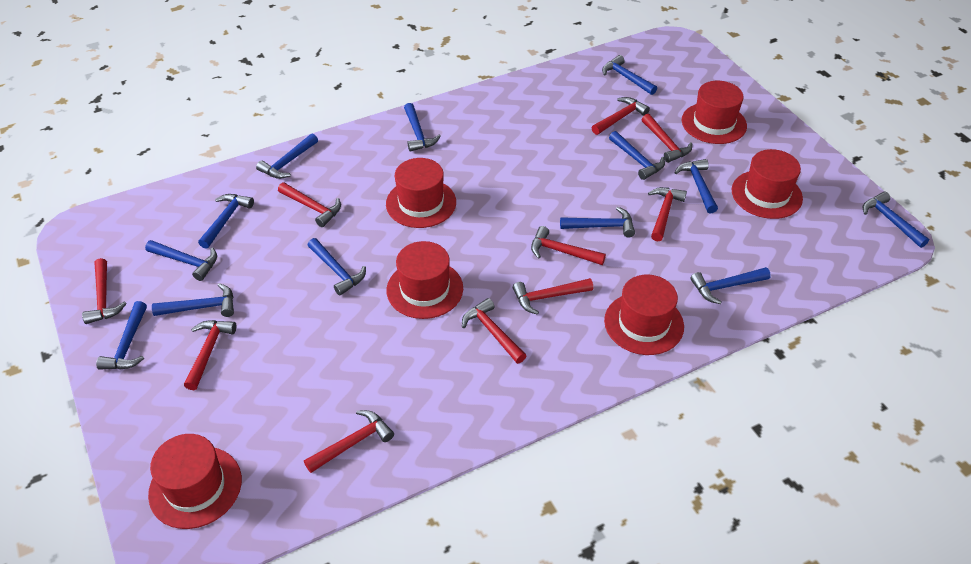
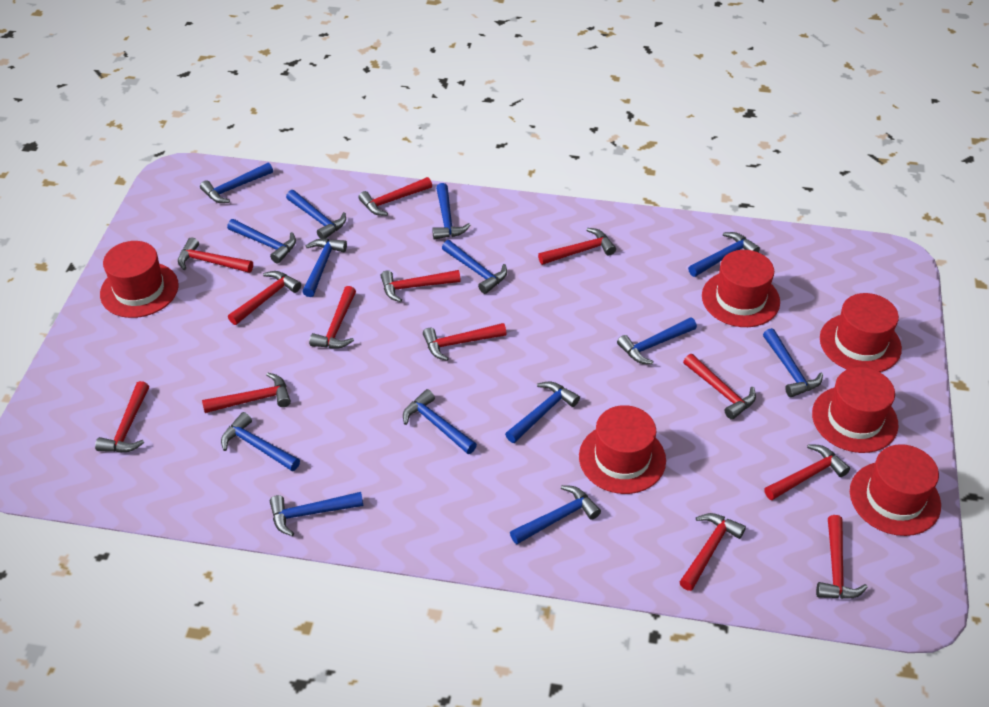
blue hammer: [96,301,147,370] [145,240,217,281] [152,283,234,317] [198,194,254,249] [256,133,318,179] [308,238,366,296] [404,103,441,152] [560,207,635,238] [602,55,657,95] [609,131,665,180] [674,159,718,213] [690,267,771,304] [863,192,929,248] = 13 -> [200,162,273,203] [221,412,300,471] [227,219,296,264] [270,492,363,536] [286,190,346,239] [302,238,347,297] [403,389,477,454] [432,183,470,240] [442,240,507,294] [505,382,580,443] [510,485,601,544] [617,317,697,364] [688,232,760,277] [763,328,823,397] = 14
red hammer: [82,258,127,324] [184,320,236,390] [278,183,341,227] [304,410,394,473] [462,298,527,364] [513,278,593,315] [531,226,606,265] [592,97,650,135] [642,114,692,163] [648,187,687,241] = 10 -> [95,381,149,453] [178,237,253,273] [202,373,291,413] [228,271,301,325] [309,286,356,348] [358,177,432,216] [381,270,461,302] [423,323,507,361] [538,228,616,265] [680,513,746,591] [683,354,756,420] [764,444,850,500] [816,515,868,599] = 13

